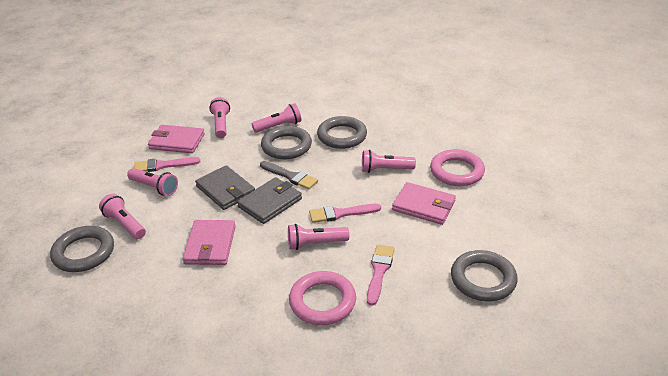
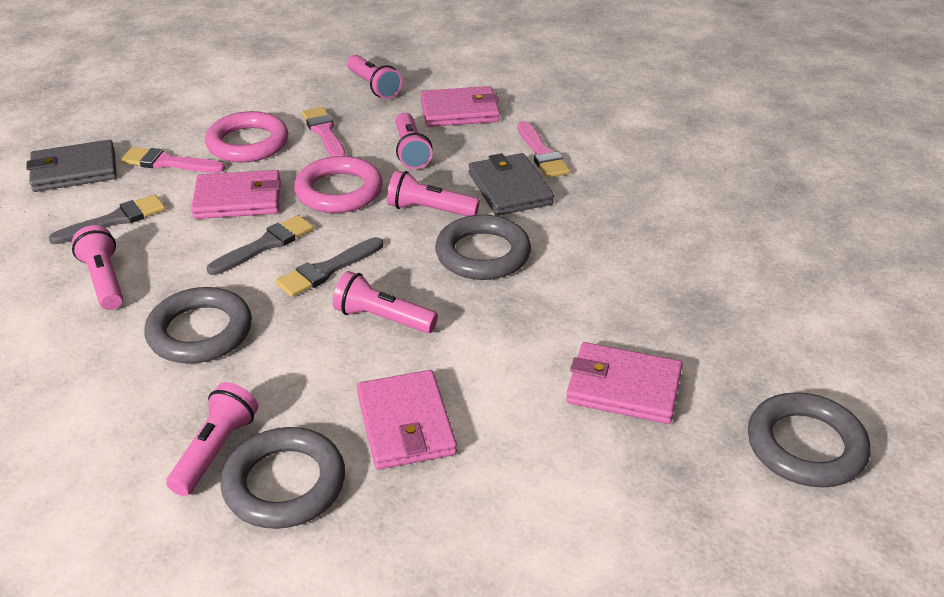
grey brush: [260,161,318,189] = 1 -> [48,195,166,245] [207,215,314,275] [275,237,383,297] = 3
pink wallet: [148,125,205,153] [183,220,236,265] [392,182,456,225] = 3 -> [191,170,281,219] [357,370,457,470] [420,86,500,127] [566,342,683,424] = 4

